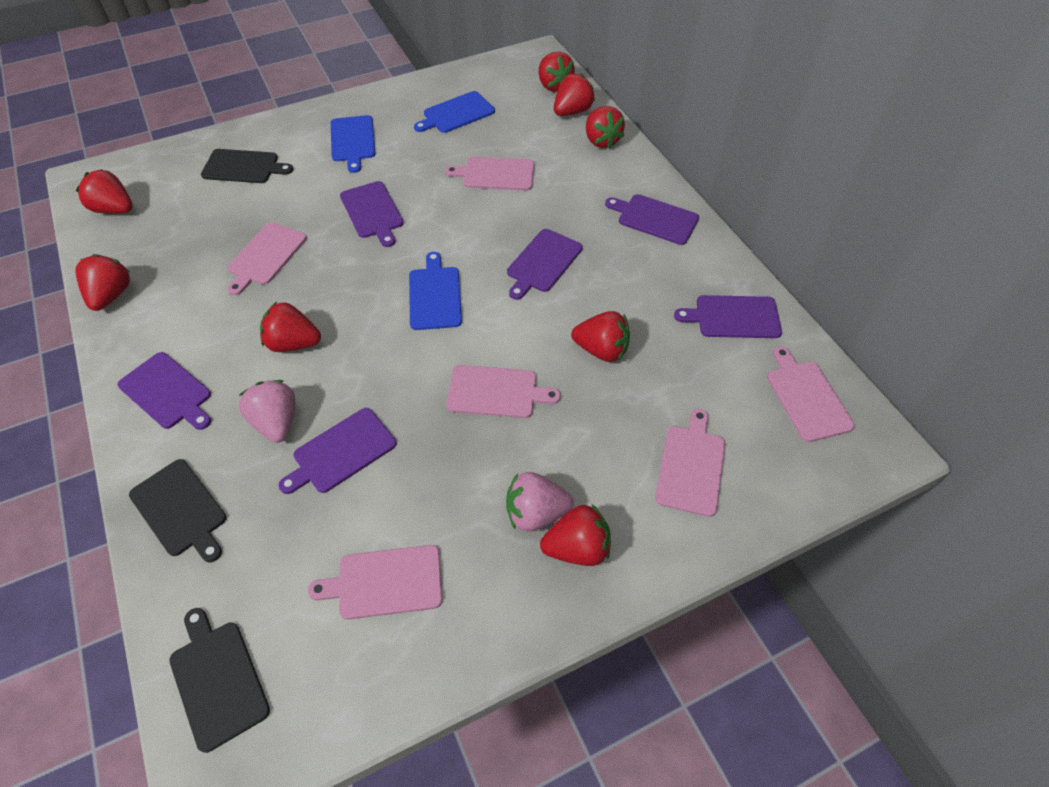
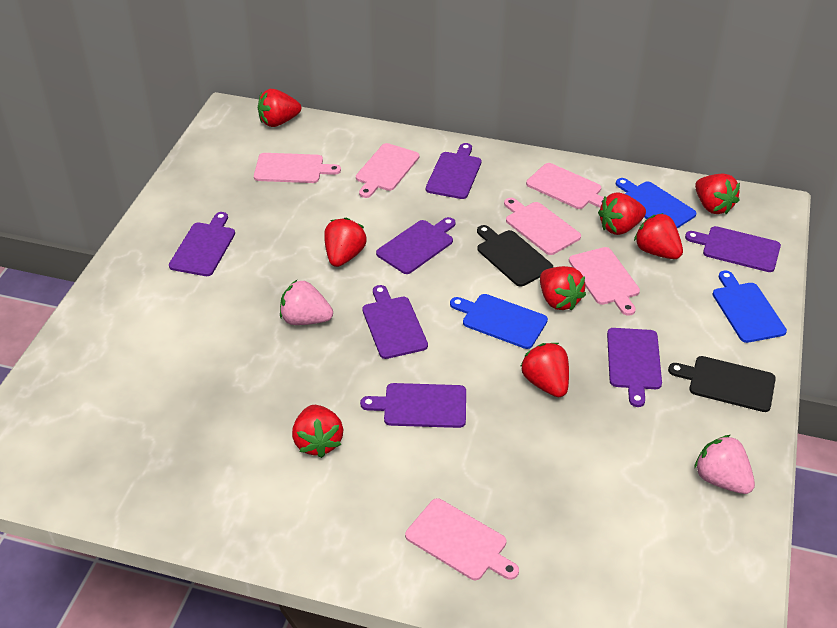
black cutting board: [129,459,227,563] [170,608,270,753] [201,149,293,183] = 3 -> [477,225,553,287] [668,356,776,412] = 2
purple cutting board: [118,352,211,430] [279,408,396,494] [340,181,404,247] [507,229,583,300] [605,194,699,245] [674,295,782,338] = 6 -> [169,212,235,276] [360,383,466,428] [362,285,428,359] [376,217,456,274] [426,143,481,199] [607,328,662,407] [685,226,781,272] = 7

